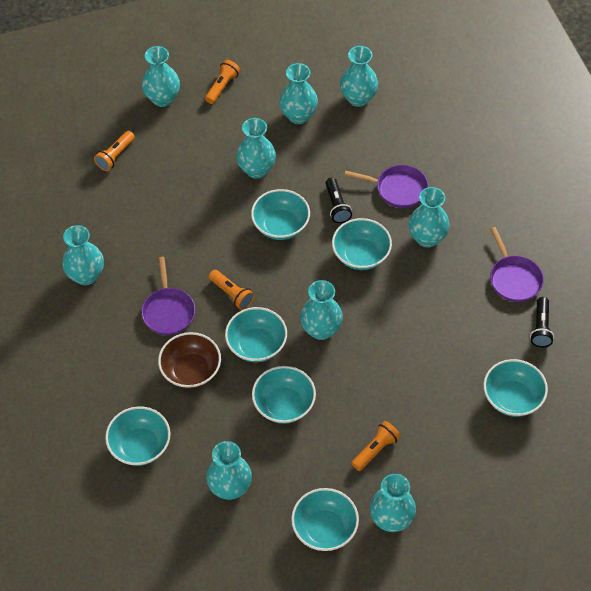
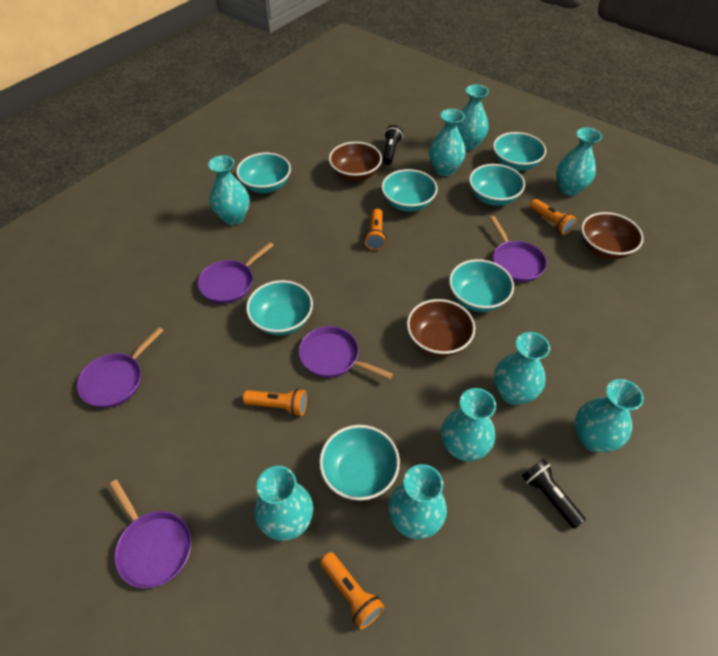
brown bowl: [158,332,221,389] = 1 -> [329,142,382,181] [407,299,475,356] [581,212,643,259] = 3
purple pan: [142,257,195,335] [344,165,428,208] [490,227,544,302] = 3 -> [77,327,164,408] [109,480,192,588] [198,242,274,304] [299,326,393,379] [490,216,547,282] = 5

